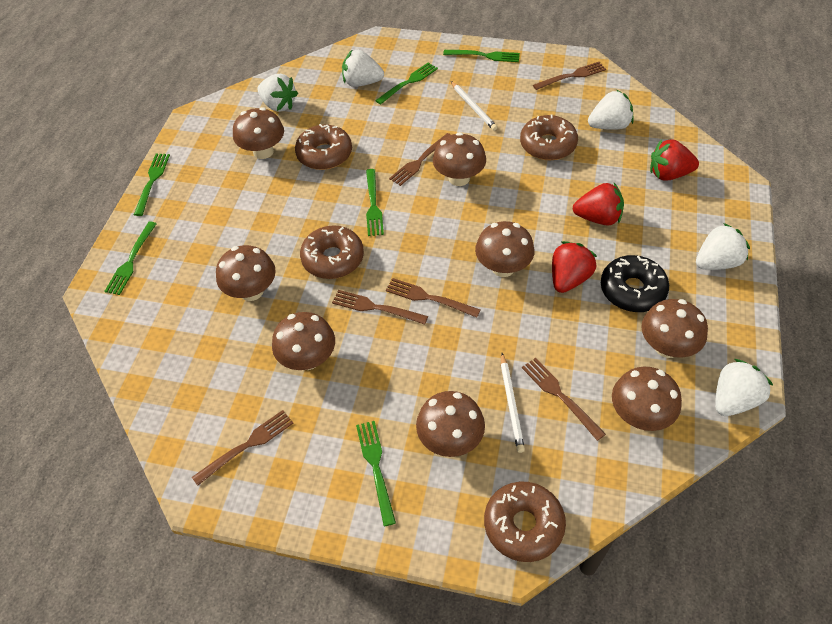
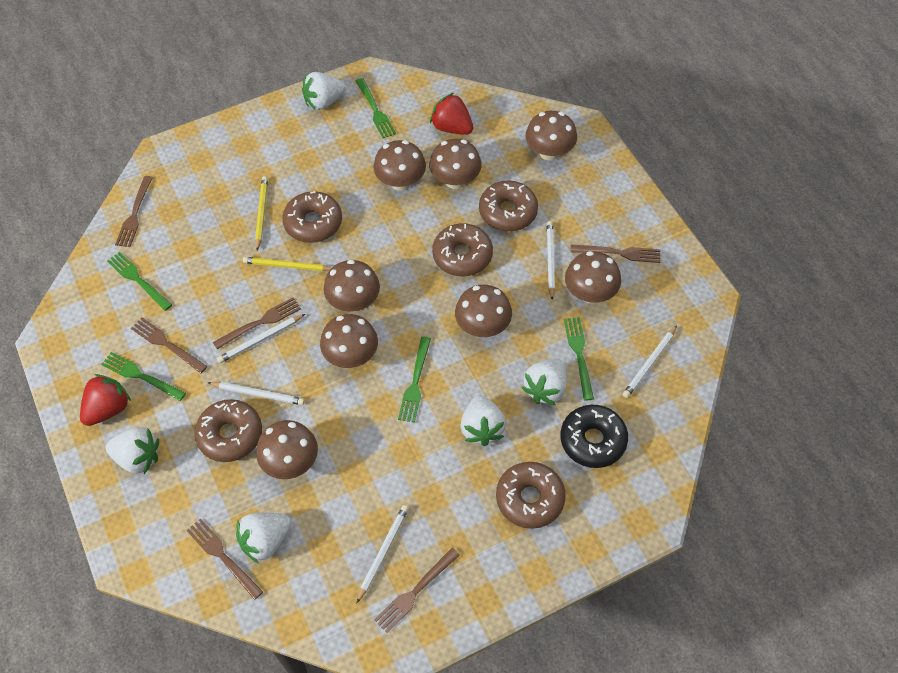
brown donut: [295,124,352,170] [300,225,364,279] [484,482,566,562] [520,114,578,160] = 4 -> [194,399,262,462] [282,191,342,243] [432,223,493,276] [479,181,538,231] [496,462,566,529] = 5
green fork: [104,222,157,295] [134,154,170,216] [356,421,396,526] [366,169,384,236] [375,63,438,105] [443,50,520,62] = 6 -> [101,352,186,401] [107,252,172,311] [356,78,396,138] [398,336,431,423] [564,317,594,401] = 5
red strawberry: [552,241,597,293] [573,183,624,225] [650,139,699,181] = 3 -> [80,374,131,426] [430,93,473,135] = 2
white pencil: [451,81,497,131] [501,353,525,453] = 2 -> [208,382,305,405] [217,314,305,363] [357,505,409,603] [547,221,555,300] [623,326,677,398] = 5
yellow pencil: none = 0 -> [243,257,332,271] [255,176,268,251] = 2

